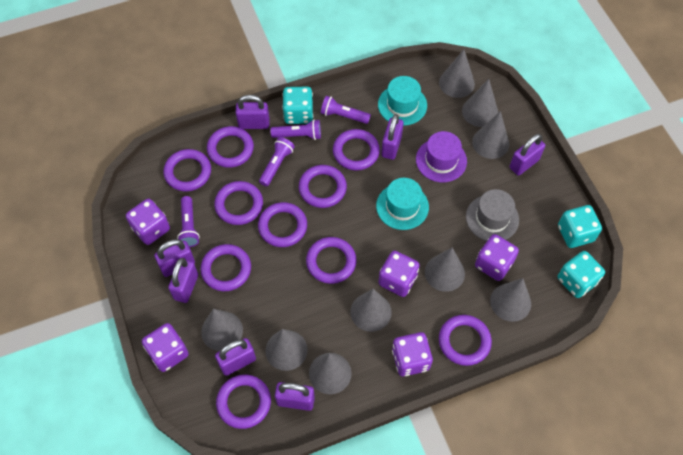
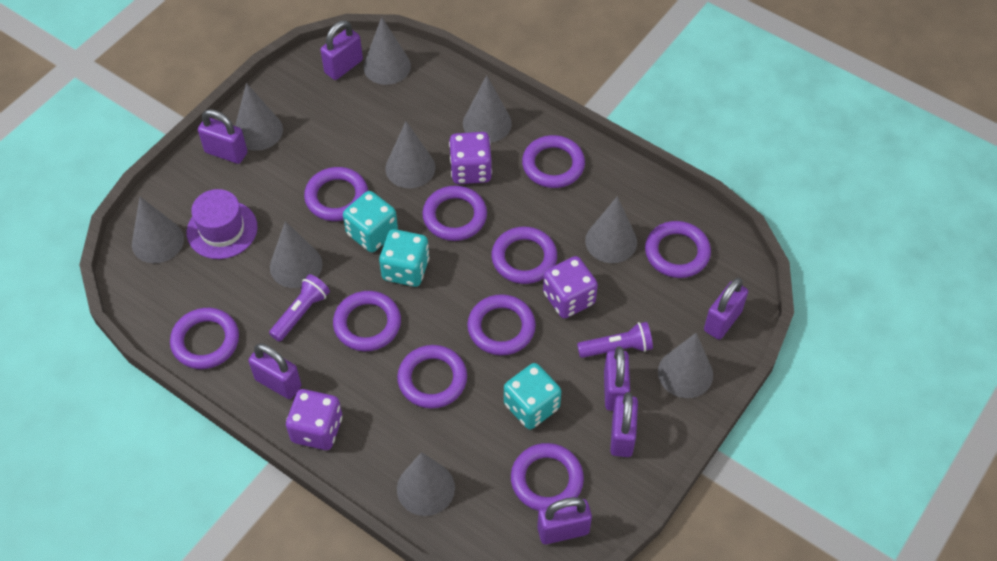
grey hat: [466,189,519,241] = 1 -> none = 0
purple dice: [126,199,170,245] [142,323,189,372] [378,251,420,297] [392,332,433,376] [475,234,519,281] = 5 -> [286,389,342,450] [449,132,492,184] [543,256,598,319] = 3
purple flashlight: [177,196,200,247] [259,137,295,186] [270,119,321,140] [321,96,371,124] = 4 -> [269,274,330,342] [577,322,653,358] = 2
turquoise hat: [376,178,429,230] [378,76,427,126] = 2 -> none = 0

